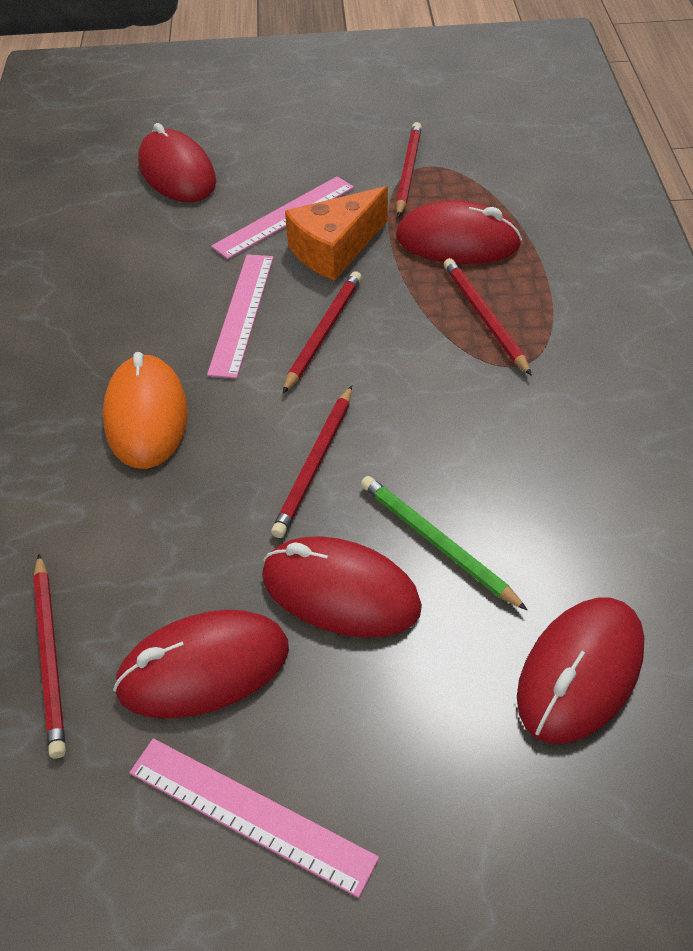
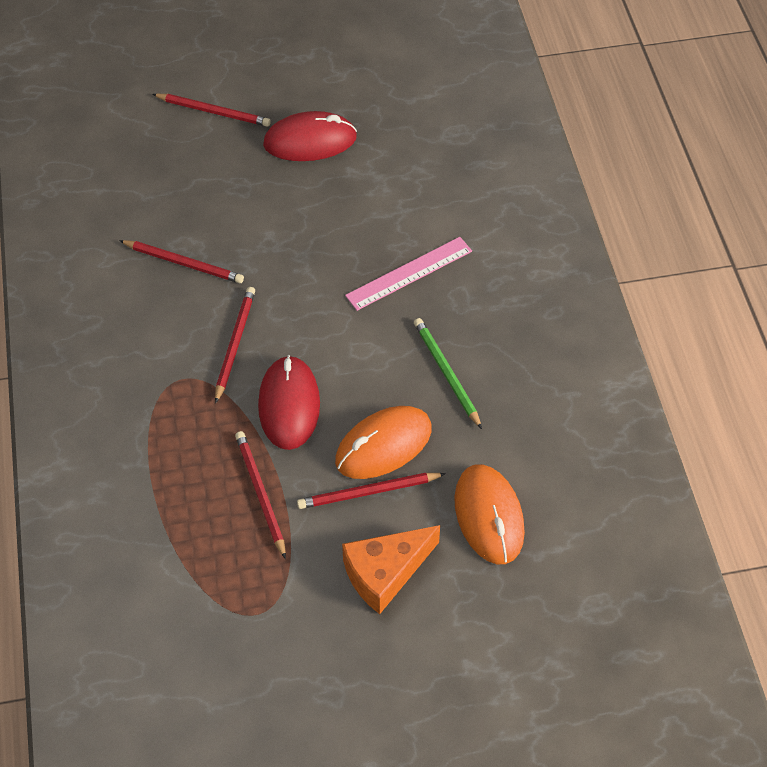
orange mouse: [103,352,188,469] = 1 -> [335,406,432,479] [454,464,525,564] = 2
pink ruler: [129,738,379,898] [207,254,274,379] [211,176,354,259] = 3 -> [345,237,472,311] = 1
red mouse: [113,610,289,719] [138,123,216,202] [262,536,422,637] [396,200,522,264] [517,598,644,743] = 5 -> [258,355,320,450] [263,111,357,161] = 2

